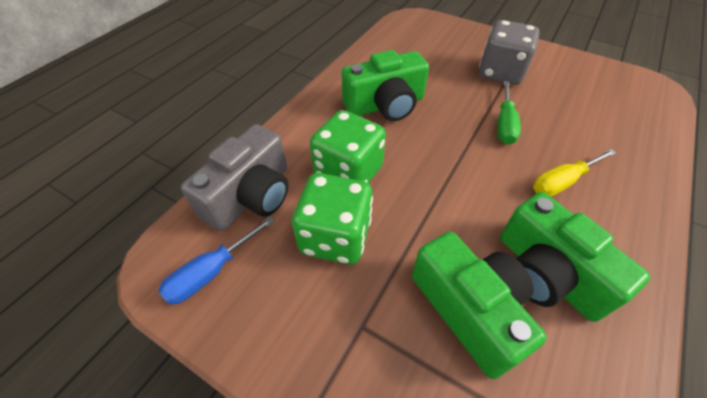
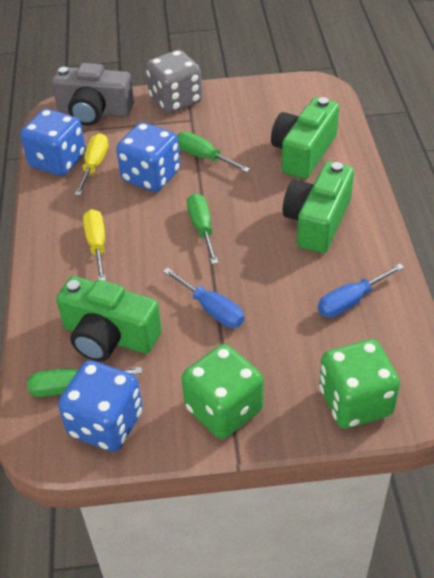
blue dice: none = 0 -> [20,109,86,176] [58,360,143,452] [116,122,180,192] = 3
blue screwdriver: [158,216,275,304] = 1 -> [163,268,244,328] [318,263,404,318] = 2
green screwdriver: [497,81,521,145] = 1 -> [27,367,142,397] [177,132,250,172] [187,193,218,264] = 3
yellow screwdriver: [533,149,616,197] = 1 -> [75,133,108,196] [83,209,106,281] = 2

